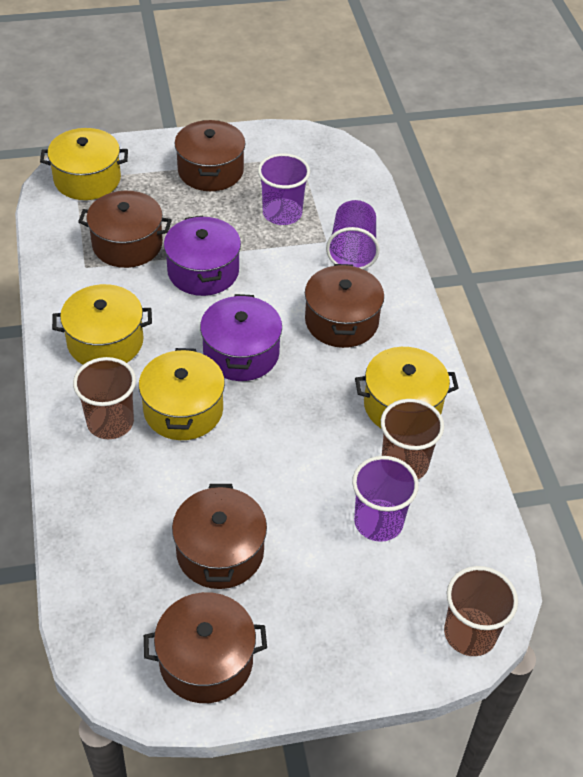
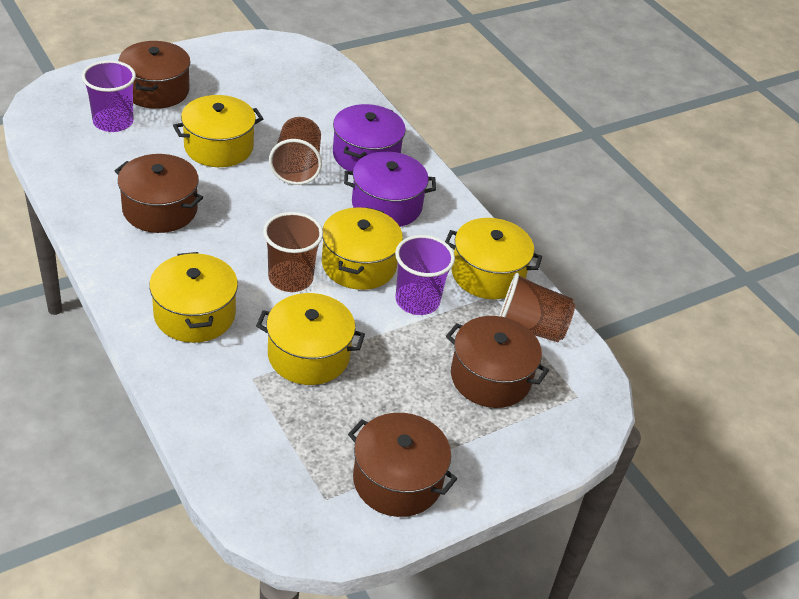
brown pot: [78,191,172,268] [144,592,267,703] [172,484,267,589] [175,120,245,191] [305,264,384,348] = 5 -> [115,154,204,233] [119,41,190,109] [348,413,457,517] [446,316,549,408] = 4
purple cup: [258,153,310,225] [326,200,380,270] [352,456,419,542] = 3 -> [82,60,136,132] [395,235,455,315] = 2
yellow pot: [40,128,128,200] [52,284,152,365] [139,348,225,440] [355,347,459,429] = 4 -> [149,252,238,343] [173,95,263,167] [256,293,365,385] [322,207,403,290] [445,218,542,299] = 5

